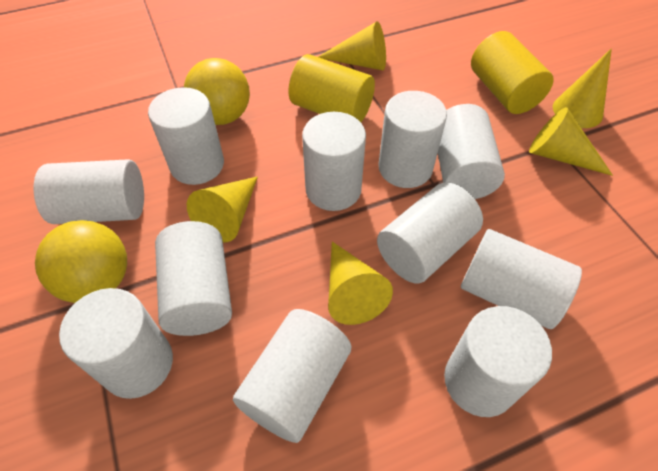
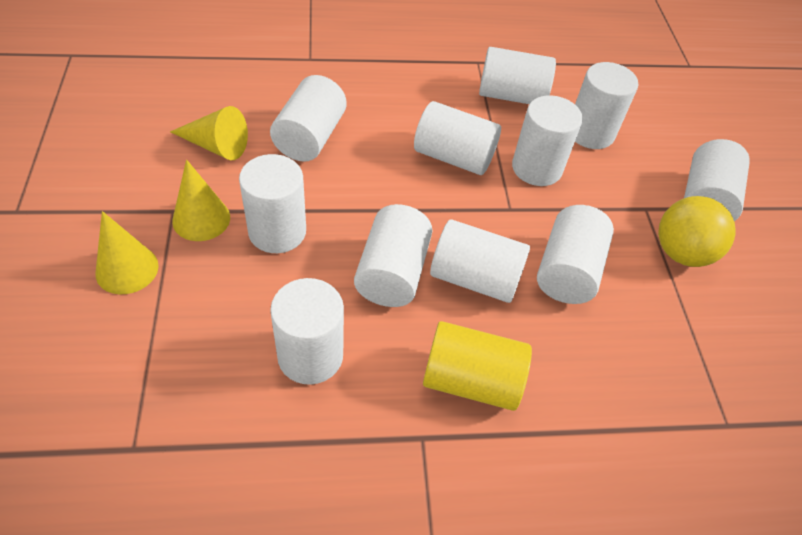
yellow ball: [35,220,127,303] [184,58,250,125] = 2 -> [658,196,736,267] = 1
yellow cone: [187,176,258,243] [318,21,386,70] [328,242,393,325] [529,107,613,176] [553,48,612,128] = 5 -> [95,211,159,294] [170,106,248,160] [172,159,230,241] = 3
yellow cylinder: [288,54,375,122] [471,31,554,114] = 2 -> [423,321,532,411] = 1

